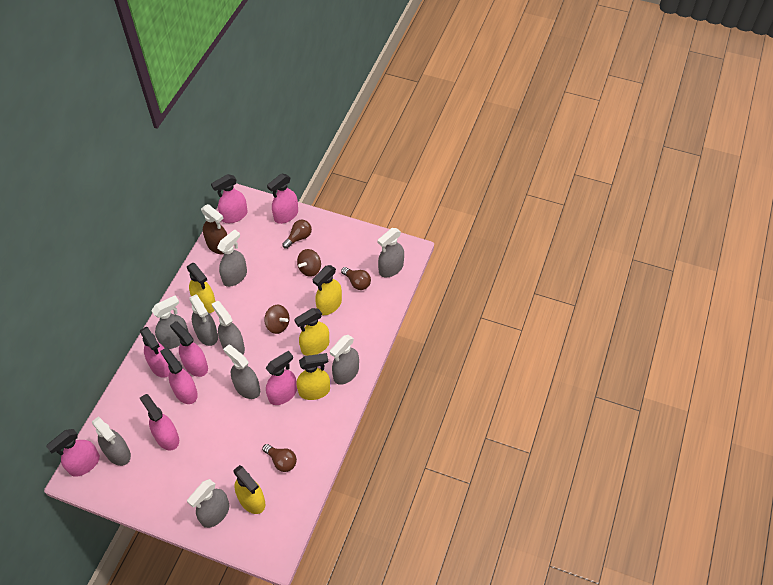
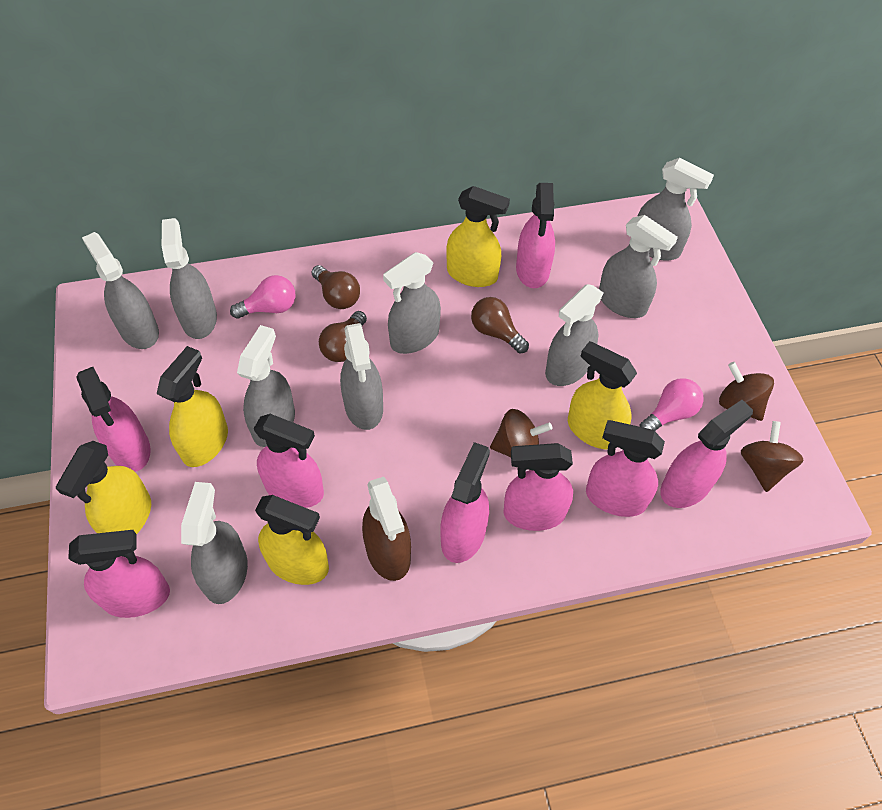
brown spinning top: [264,305,289,334] [297,249,321,277] = 2 -> [490,409,552,457] [719,362,774,421] [741,421,803,492] = 3
pink light bulb: none = 0 -> [230,275,295,319] [640,378,704,431] = 2

